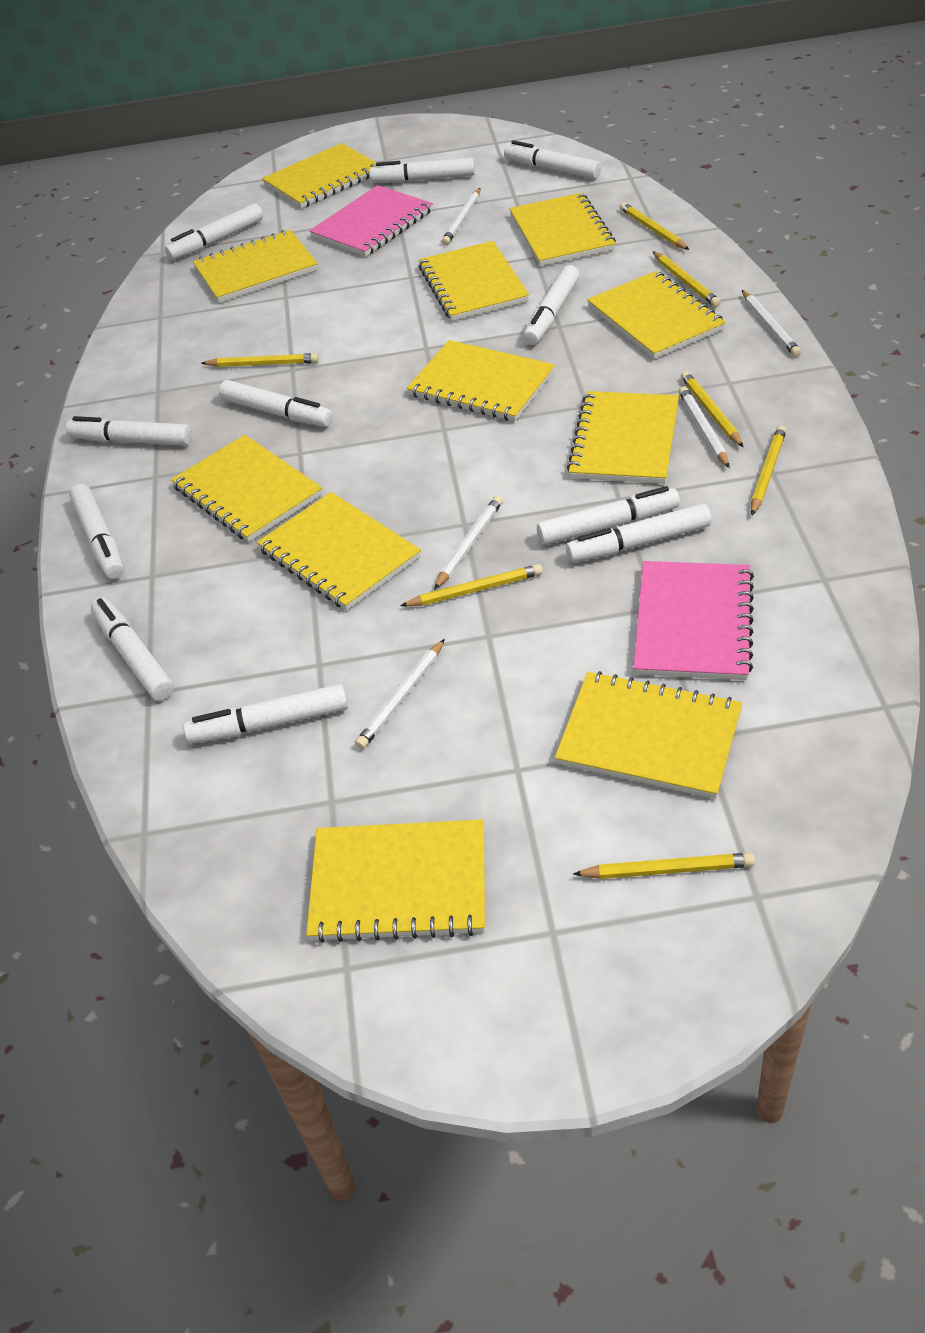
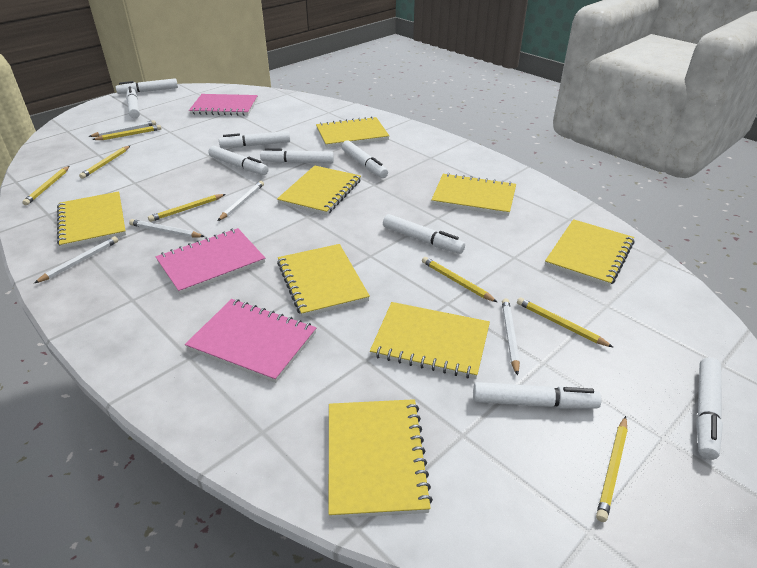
pink notebook: [309,185,433,257] [633,561,754,680] = 2 -> [156,228,265,295] [185,299,316,383] [189,94,258,116] = 3
white marker: [66,416,192,446] [69,484,124,579] [91,598,174,701] [165,203,263,260] [183,684,348,744] [219,380,333,427] [370,157,475,183] [504,140,601,179] [523,265,580,345] [537,486,680,545] [566,504,711,562] = 11 -> [116,78,178,94] [126,87,140,118] [209,146,269,175] [219,131,290,148] [260,148,334,164] [342,140,388,178] [383,214,465,254] [473,382,602,409] [696,357,723,460] = 9
yellow notebook: [171,435,323,542] [193,230,318,302] [257,492,421,610] [262,143,376,208] [306,819,485,943] [407,340,555,421] [418,241,529,321] [510,193,616,266] [555,671,743,799] [567,391,679,484] [587,271,726,359] = 11 -> [57,191,126,249] [277,165,361,215] [277,244,370,317] [316,116,389,148] [328,399,433,519] [370,302,490,379] [431,173,516,216] [545,219,634,287] = 8

